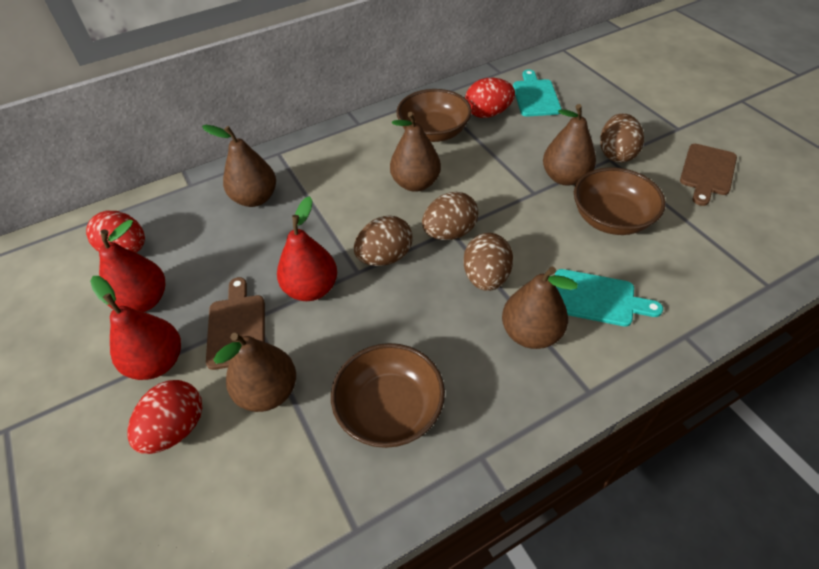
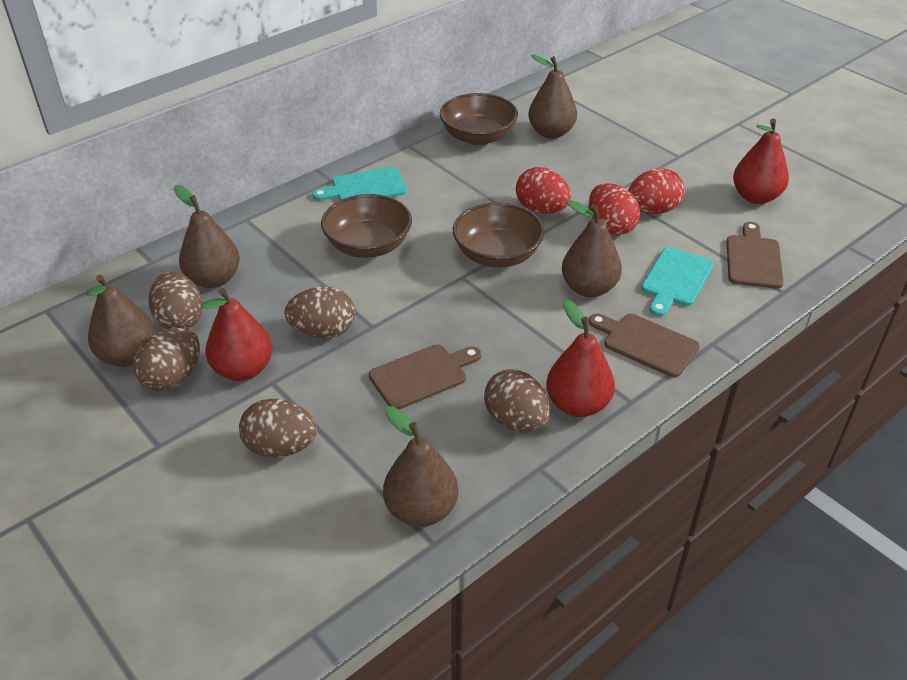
brown cutting board: [206,277,265,370] [680,144,737,206] = 2 -> [369,344,481,409] [589,313,700,377] [726,222,784,289] = 3
brown egg: [354,216,413,266] [422,192,478,240] [463,233,513,291] [600,113,644,163] = 4 -> [133,328,200,391] [149,272,203,330] [239,398,317,458] [284,287,355,338] [484,369,550,432] = 5

